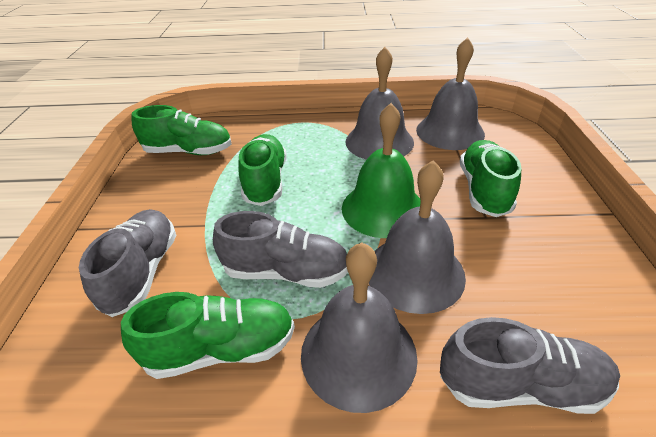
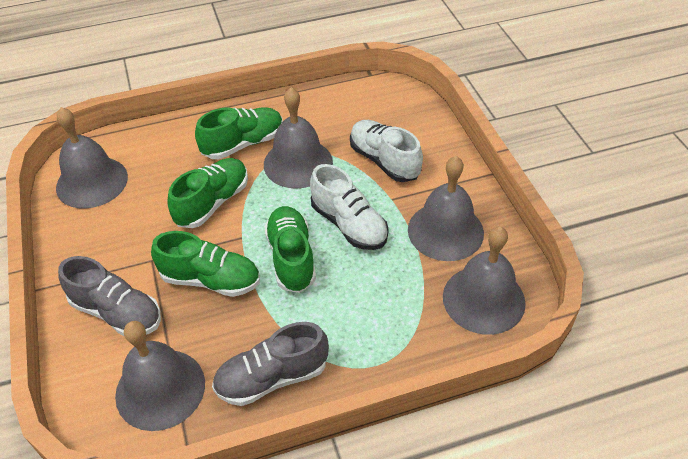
green bell: [342,103,420,238] = 1 -> none = 0
grey bell: [301,242,418,413] [345,47,414,160] [369,160,466,314] [416,37,485,150] = 4 -> [56,107,128,209] [115,321,205,431] [264,88,333,189] [408,156,484,261] [443,227,526,335] = 5
grey shoe: [79,209,176,317] [213,211,348,288] [440,317,620,414] = 3 -> [58,256,161,336] [212,322,329,406] = 2
white shoe: none = 0 -> [310,164,389,250] [350,120,423,182] = 2

